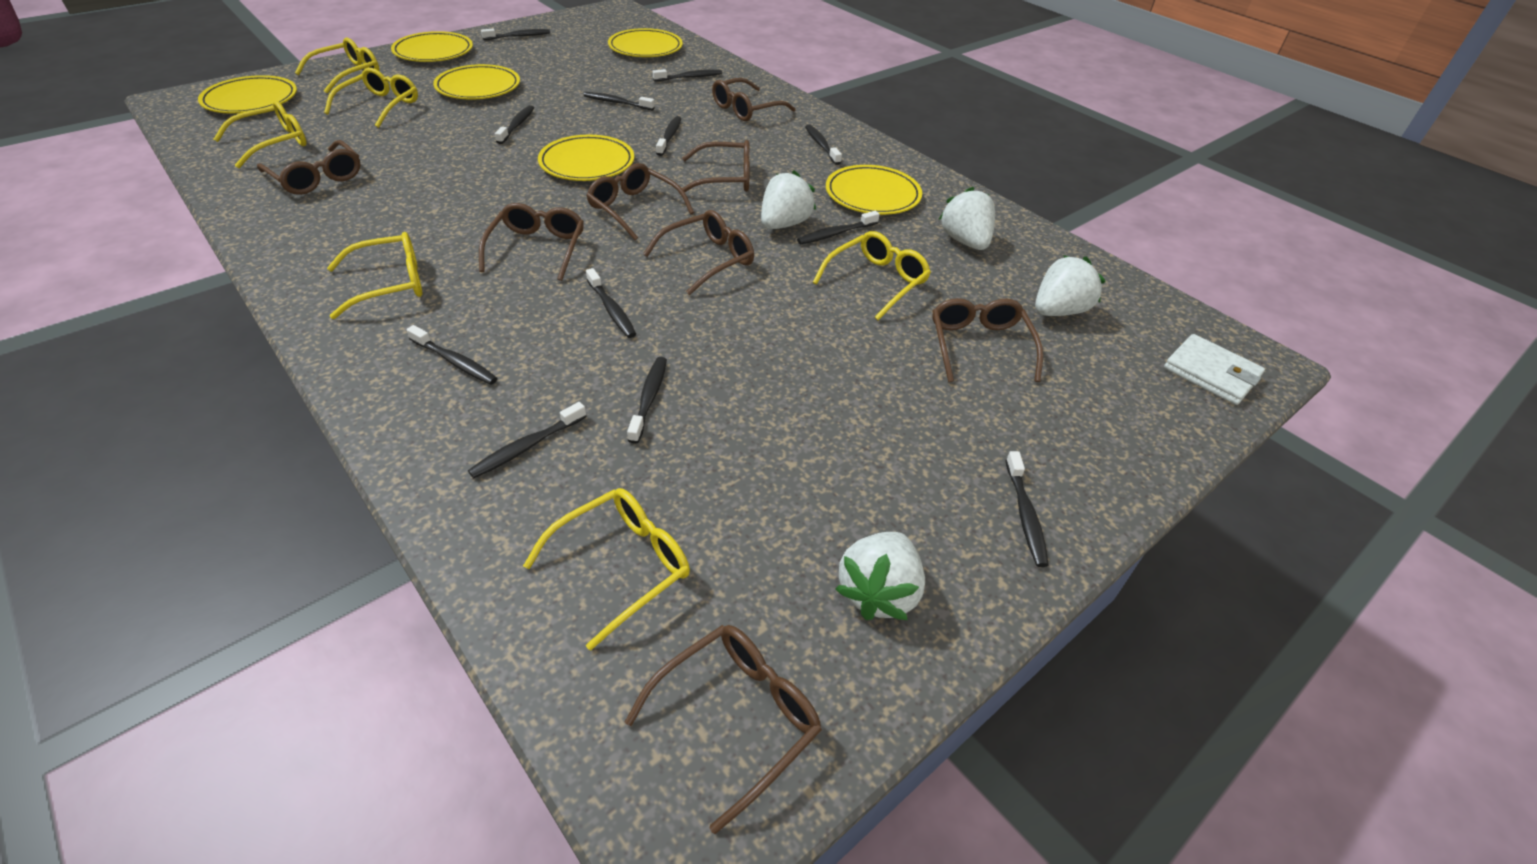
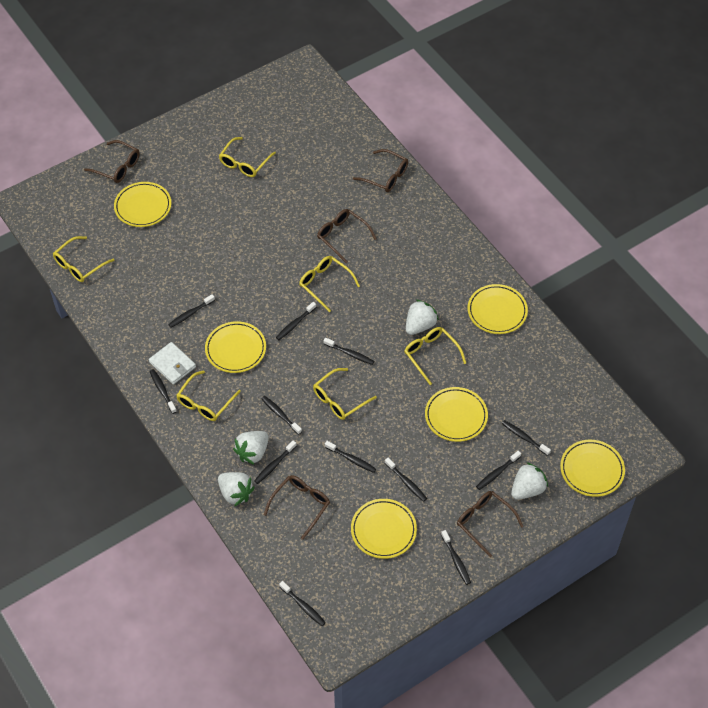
brown glasses: [257,140,361,195] [479,203,584,281] [586,163,694,240] [624,625,822,834] [643,210,754,295] [679,140,750,194] [712,78,796,121] [933,298,1043,382] = 8 -> [84,140,140,183] [264,475,330,540] [317,209,377,264] [353,149,408,192] [457,491,524,557] = 5

